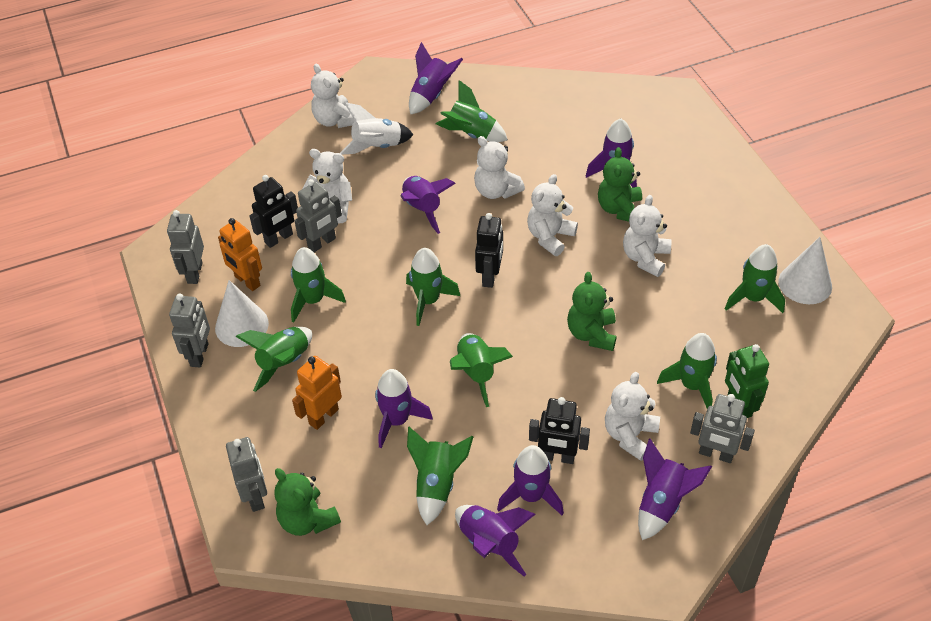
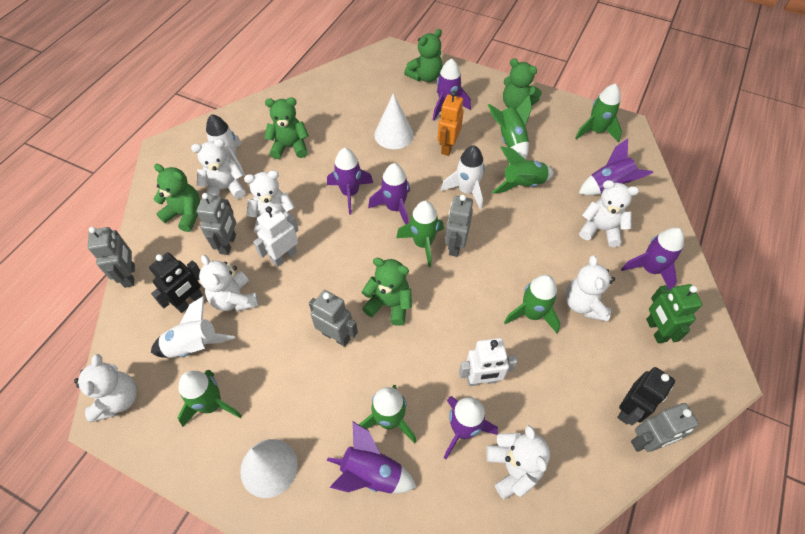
black robot: [249,175,298,248] [475,213,503,288] [529,397,590,464] = 3 -> [149,253,203,313] [617,367,675,425] = 2
green rocket: [235,327,312,392] [291,247,346,322] [406,248,460,326] [407,427,473,525] [436,80,508,142] [450,333,513,407] [657,333,717,409] [725,244,785,313] = 8 -> [178,370,242,427] [359,385,416,444] [396,201,444,267] [488,95,532,160] [492,147,553,194] [504,275,561,333] [575,84,622,143] = 7
green teddy bear: [274,468,341,536] [567,272,617,351] [598,147,642,222] = 3 -> [153,164,200,232] [264,97,309,159] [362,258,412,326] [404,29,443,82] [503,58,542,109] = 5
orange robot: [218,218,262,291] [292,356,342,430] = 2 -> [437,91,464,156] = 1
white robot: none = 0 -> [253,206,299,267] [459,338,517,386] = 2
white rocket: [340,102,413,155] = 1 -> [151,296,235,358] [206,114,245,176] [441,145,485,210] = 3
white teddy bear: [303,149,352,223] [311,64,355,128] [474,136,525,199] [527,174,578,256] [605,372,660,461] [623,195,671,277] = 6 -> [74,354,137,422] [191,139,246,199] [199,255,259,312] [244,170,295,234] [486,425,550,500] [565,255,615,321] [579,180,639,247] = 7

